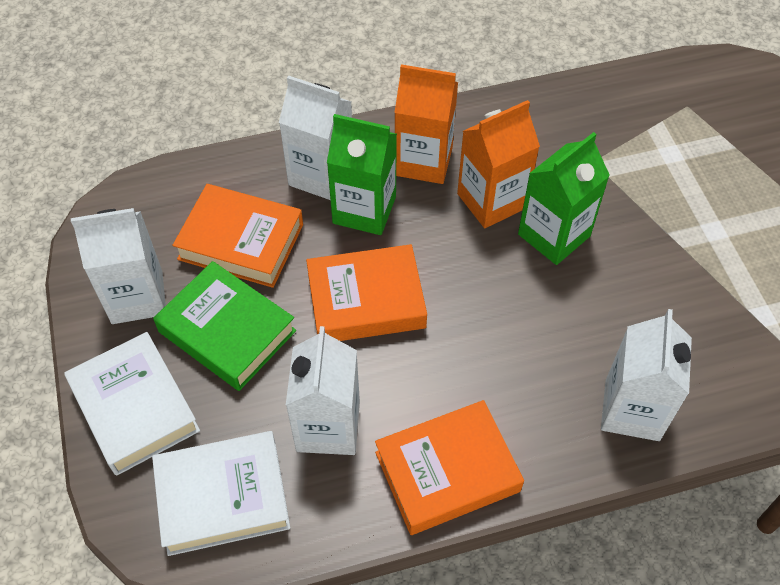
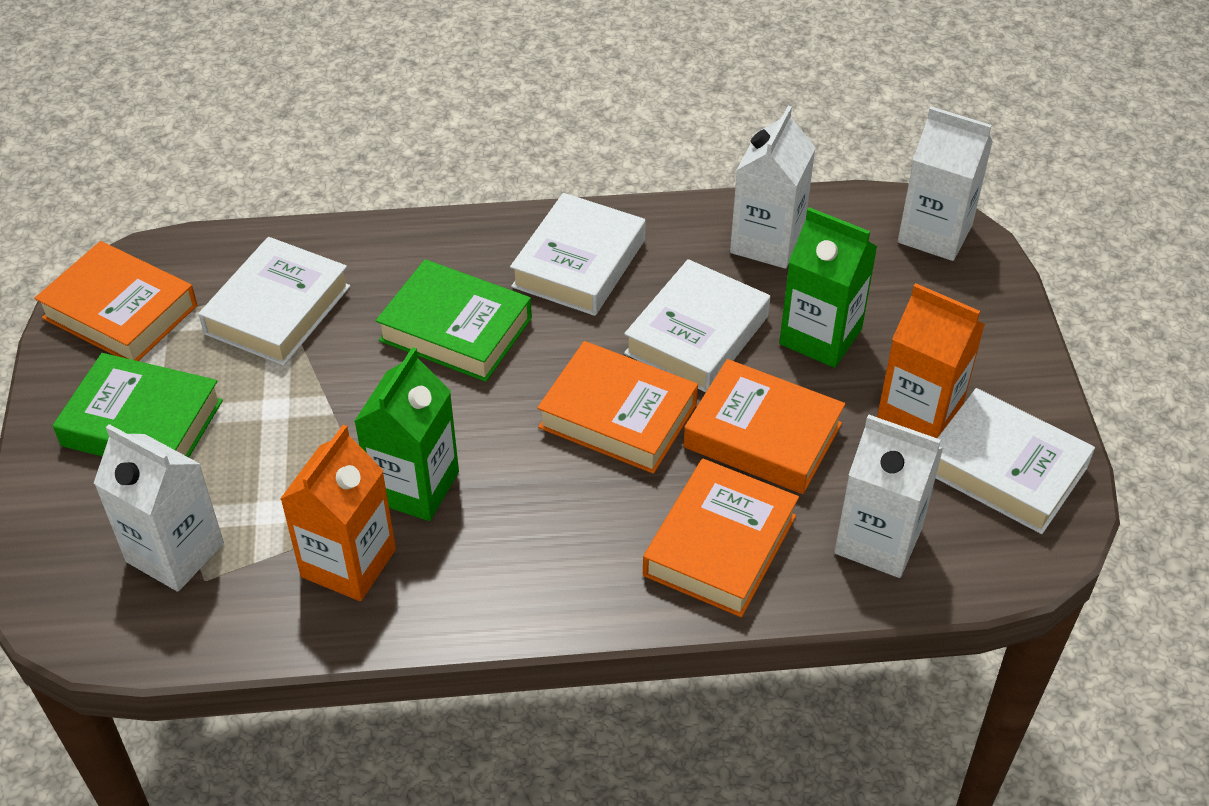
green book: [153,261,296,391] = 1 -> [53,353,223,457] [376,259,532,382] = 2
orange book: [172,184,303,288] [306,244,427,341] [375,400,524,535] = 3 -> [34,241,197,361] [537,341,698,474] [643,459,799,617] [683,359,845,494] = 4
white book: [64,332,200,476] [152,431,290,556] = 2 -> [199,237,350,366] [510,193,646,316] [624,259,770,392] [936,388,1095,534] = 4

